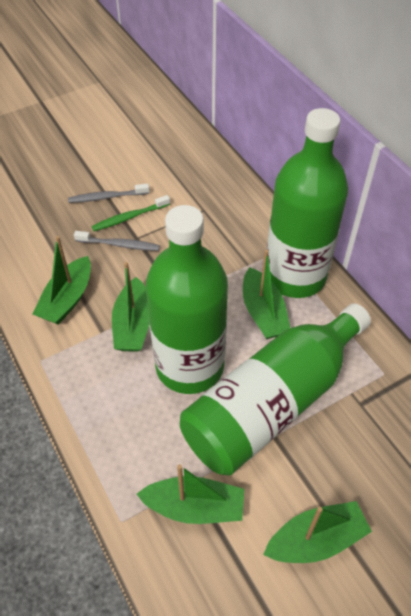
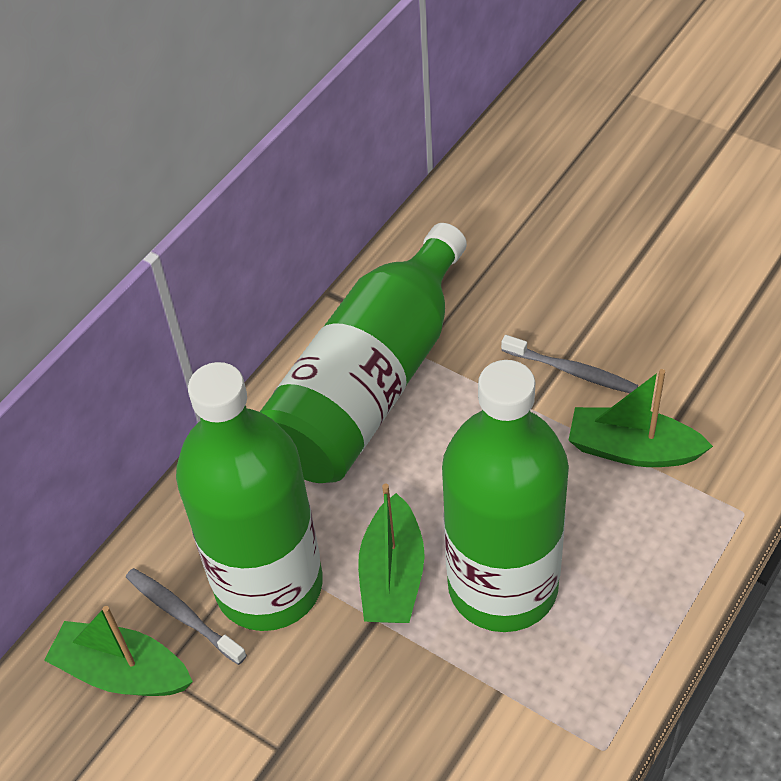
green boat: [33,236,91,325] [112,262,149,352] [137,464,244,524] [243,250,290,339] [263,501,372,563] = 5 -> [44,606,193,696] [358,483,425,623] [568,369,713,467] = 3
green toothbrush: [92,195,170,231] = 1 -> none = 0

